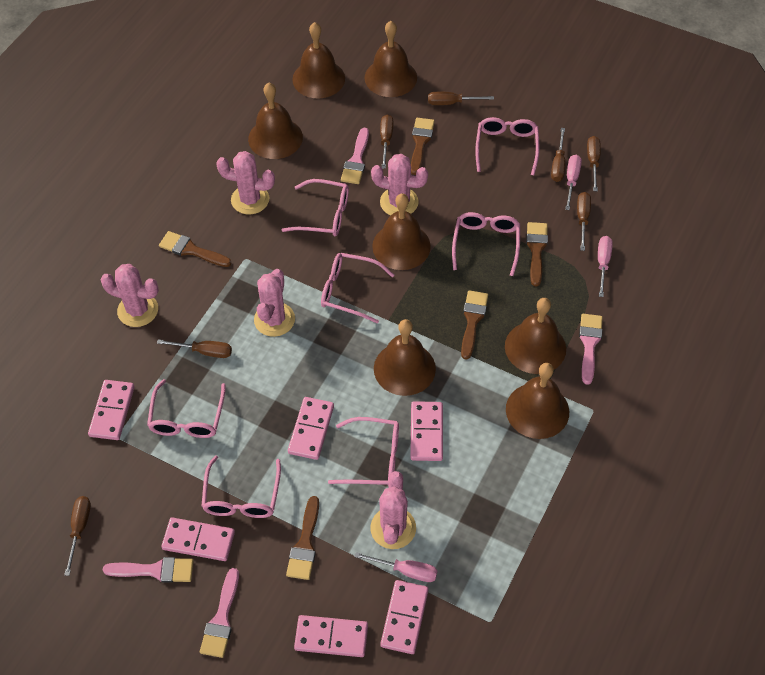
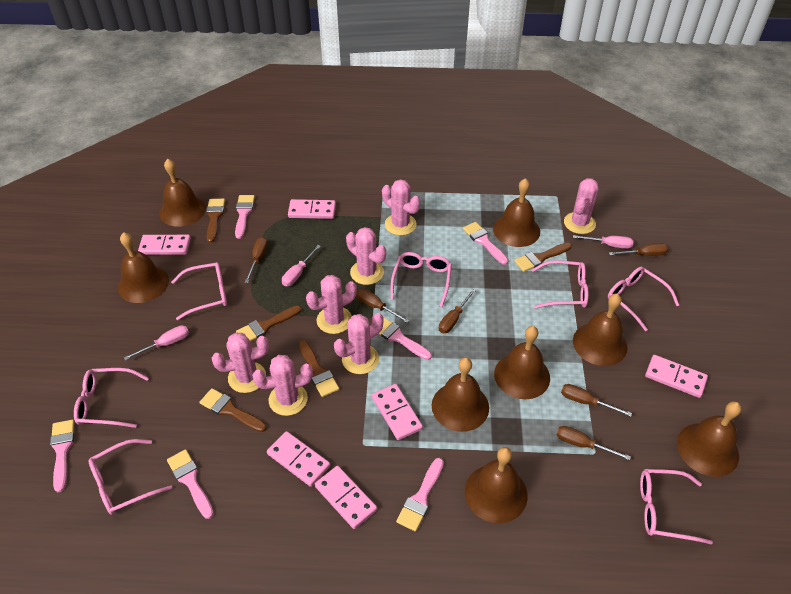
brown bell: [248,83,303,159] [292,22,345,98] [365,21,417,97] [372,194,431,270] [374,319,436,396] [505,298,566,374] [506,363,569,439] = 7 -> [118,232,169,303] [159,159,206,227] [432,357,489,432] [465,447,527,523] [493,178,540,247] [494,326,550,399] [573,294,628,366] [677,401,741,477] = 8
brown screwdriver: [64,496,91,576] [157,339,232,358] [380,114,393,169] [428,92,494,105] [551,128,565,182] [577,192,591,251] [587,136,601,191] = 7 -> [245,237,268,283] [356,289,410,323] [439,289,476,333] [557,426,631,460] [561,384,632,417] [609,243,668,256] = 6
pink brush: [103,557,193,583] [200,568,239,658] [341,128,369,184] [579,314,603,385] = 4 -> [50,420,74,492] [167,449,214,519] [235,195,255,239] [379,317,432,360] [396,458,444,531] [463,222,508,265] = 6
pink cactus: [100,264,159,327] [216,151,275,215] [254,269,295,337] [370,471,416,549] [371,154,428,216] = 5 -> [212,332,269,393] [252,355,313,416] [306,275,357,334] [334,313,384,374] [346,227,386,285] [382,179,420,235] [564,178,598,234] = 7

